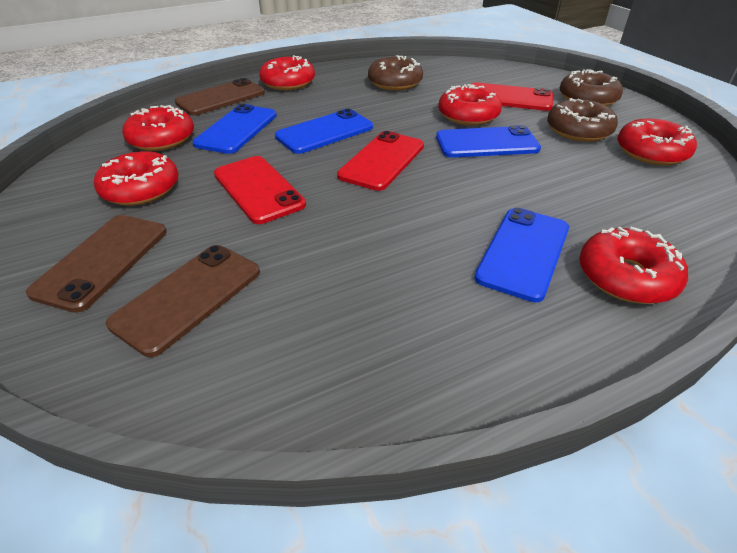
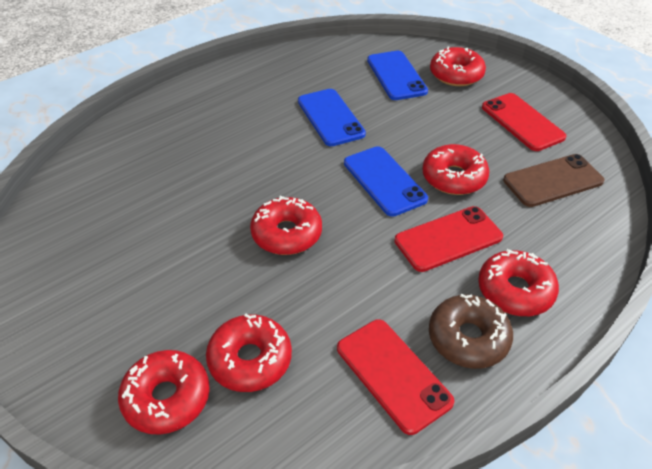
blue phone: [193,104,277,154] [275,109,373,154] [436,125,541,158] [474,208,569,302] = 4 -> [298,89,366,146] [344,146,428,217] [367,51,428,100] = 3
brown donut: [368,55,423,91] [547,98,618,142] [560,69,623,106] = 3 -> [429,293,513,369] = 1
brown phone: [26,215,167,313] [106,245,260,357] [175,78,265,116] = 3 -> [503,154,605,207] = 1

